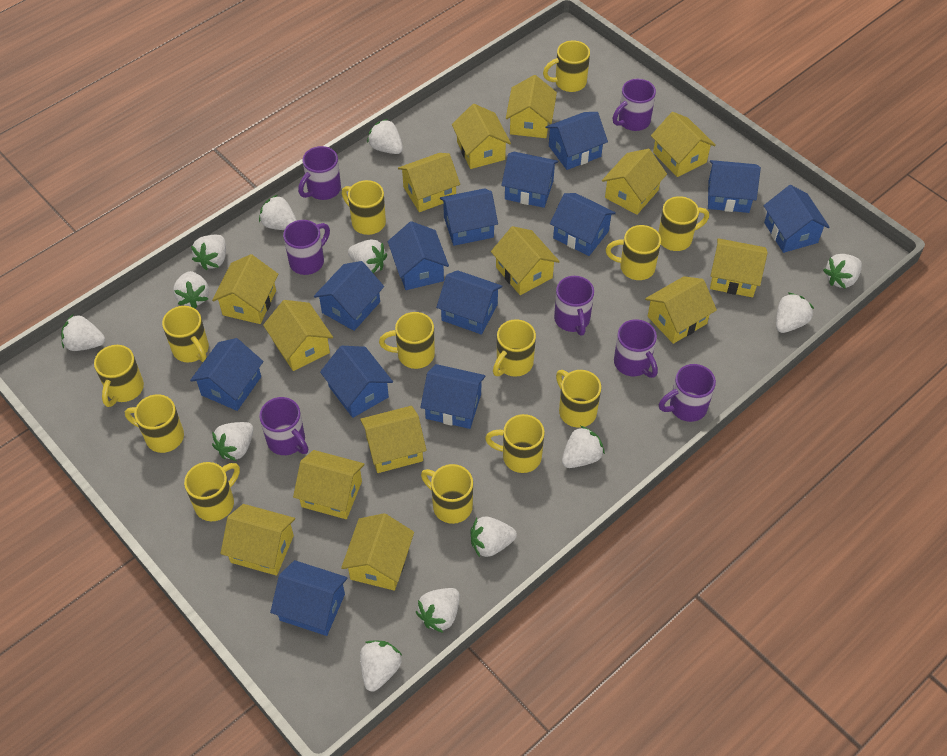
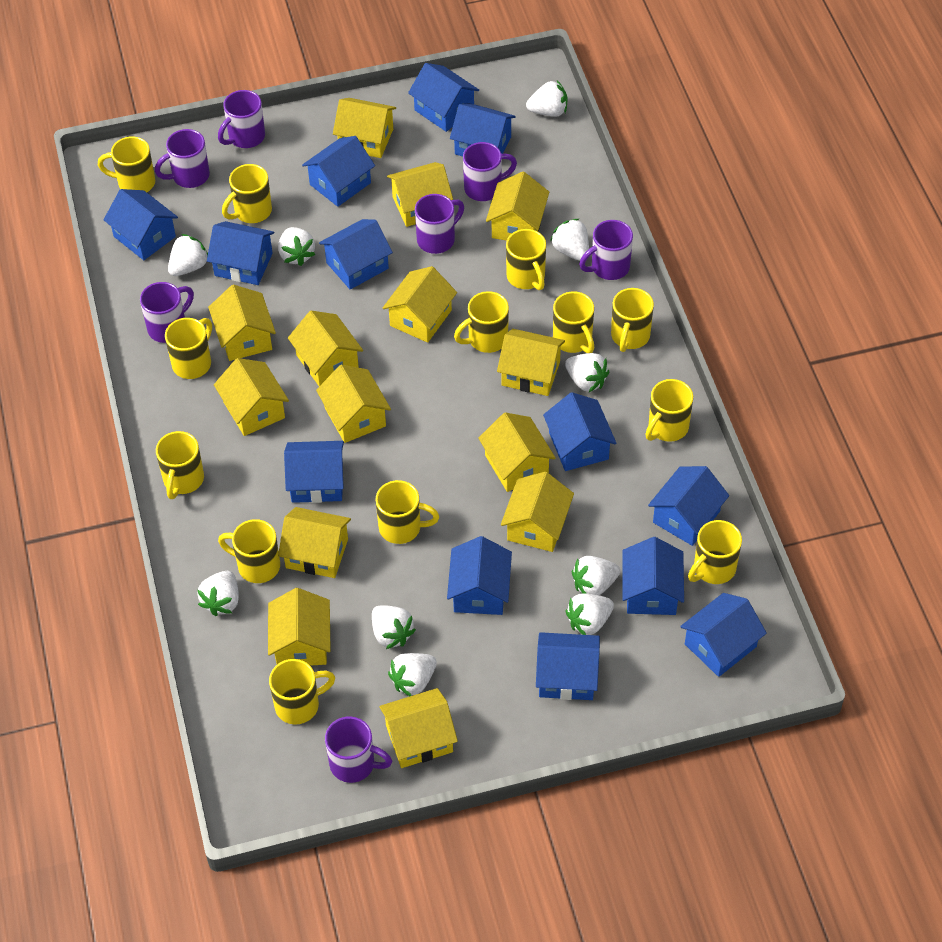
white strawberry: [61,315,105,351] [173,271,209,308] [191,235,226,270] [212,422,253,461] [259,195,297,230] [348,240,387,273] [360,640,402,691] [367,119,403,154] [416,588,460,633] [470,516,517,557] [562,426,605,468] [776,293,814,333] [823,254,862,289] = 13 -> [168,234,208,276] [197,571,239,616] [278,227,315,266] [372,605,416,649] [388,653,437,696] [526,80,567,117] [550,219,589,261] [565,353,609,392] [565,593,614,635] [572,556,620,595] = 10

